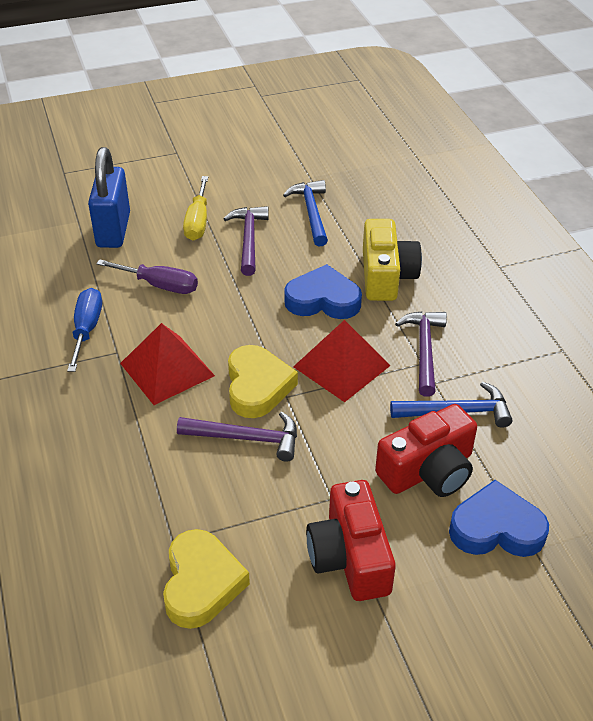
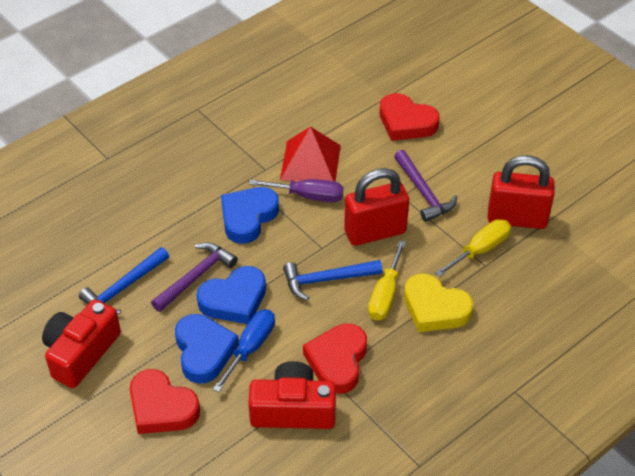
blue heart: [284,264,362,319] [449,480,549,557] = 2 -> [175,314,239,384] [197,266,266,324] [221,187,279,244] = 3
blue padlock: [88,147,130,248] = 1 -> none = 0
purple hammer: [177,412,297,462] [223,206,269,276] [395,311,447,397] = 3 -> [151,242,238,312] [394,150,457,222] = 2
red heart: none = 0 -> [130,369,200,434] [303,324,367,394] [380,93,440,141] = 3
red padlock: none = 0 -> [344,168,409,246] [488,155,555,229] = 2
red pyramid: [120,323,215,405] [293,320,390,402] = 2 -> [280,126,341,182] = 1
yellow camera: [363,219,422,301] = 1 -> none = 0
yellow heart: [163,529,250,629] [228,345,298,418] = 2 -> [404,274,473,332] = 1
yellow screwdriver: [183,176,208,241] = 1 -> [368,240,406,321] [435,219,511,277] = 2

